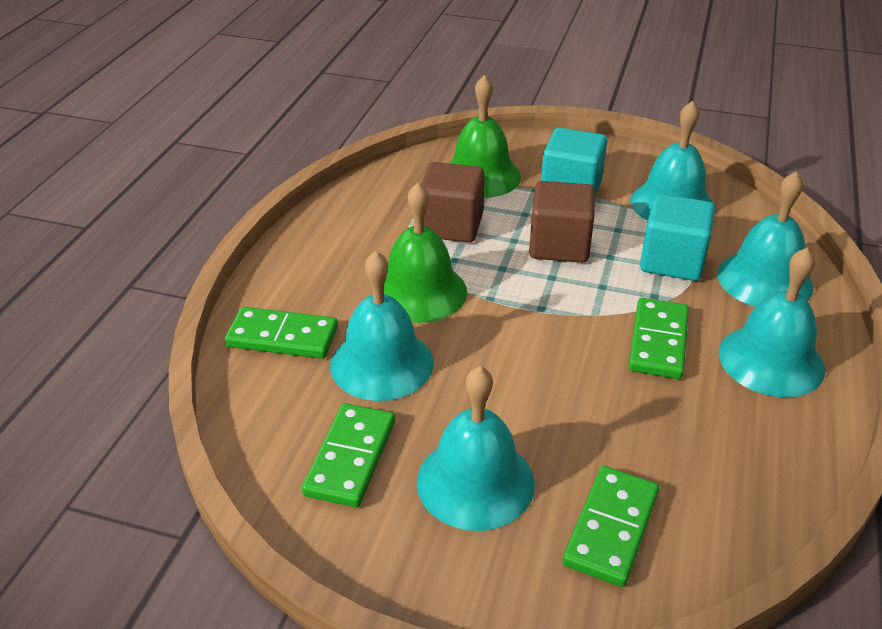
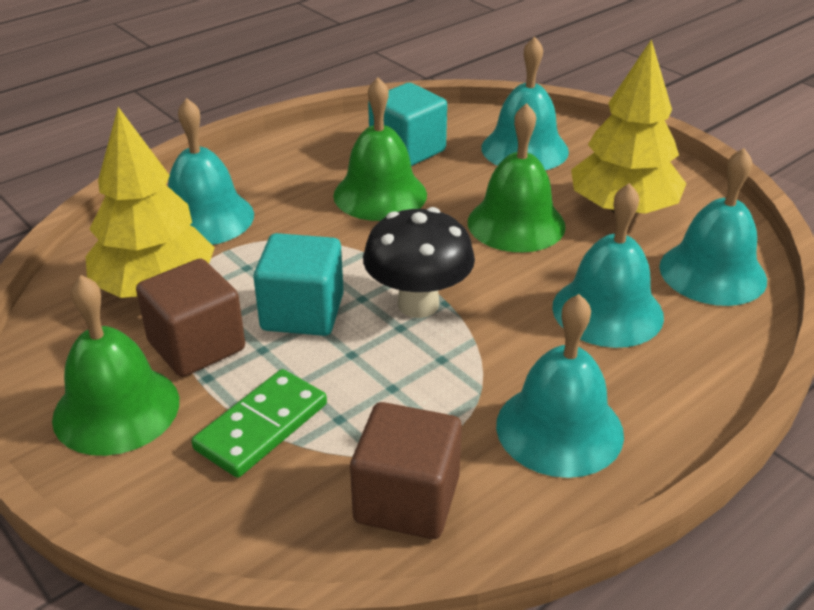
black mushroom: none = 0 -> [363,207,475,318] = 1
green bell: [383,183,467,323] [449,75,521,198] = 2 -> [52,275,179,456] [333,77,427,221] [468,103,566,252] = 3
green domino: [225,307,338,359] [302,403,395,508] [562,466,659,587] [628,298,689,379] = 4 -> [191,369,327,478] = 1
yellow tree: none = 0 -> [86,107,215,298] [571,39,686,214] = 2

